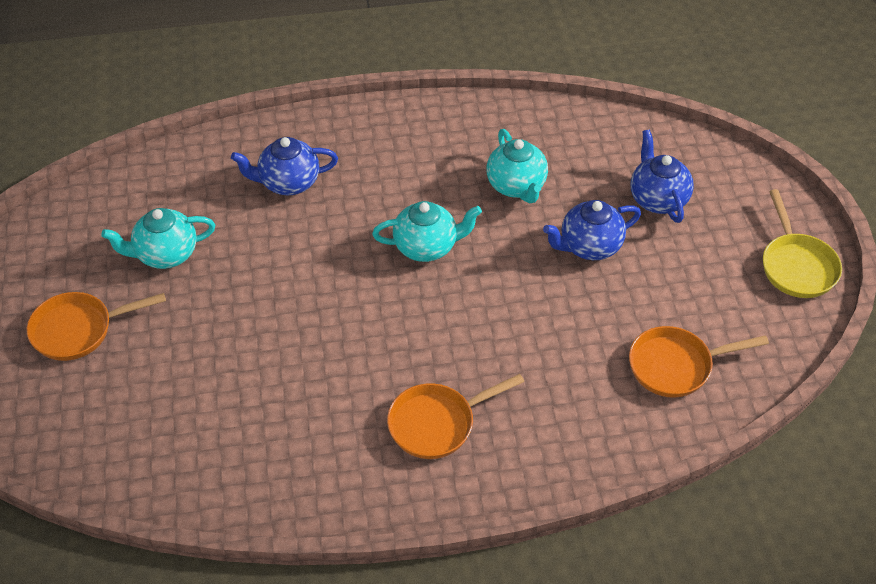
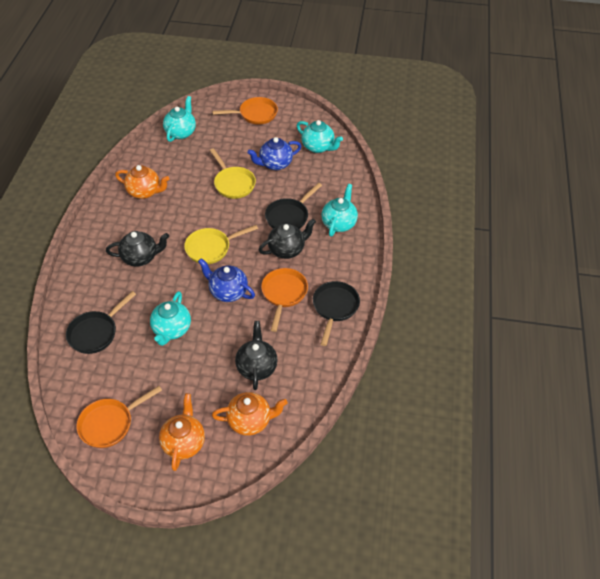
black pan: none = 0 -> [66,291,136,354] [265,183,322,229] [313,281,360,346] = 3
black teapot: none = 0 -> [106,231,169,267] [235,321,278,390] [259,219,316,259] = 3
blue teapot: [231,137,338,195] [543,200,641,260] [631,129,694,223] = 3 -> [198,258,255,302] [247,137,301,170] = 2
orange teapot: none = 0 -> [115,165,169,199] [159,393,205,471] [212,392,287,436] = 3
turquoise teapot: [101,208,215,269] [372,201,482,262] [486,129,548,203] = 3 -> [150,291,191,346] [163,96,196,142] [297,120,343,153] [322,184,358,236] = 4
yellow pan: [763,189,842,298] = 1 -> [184,225,258,264] [210,148,256,199] = 2

